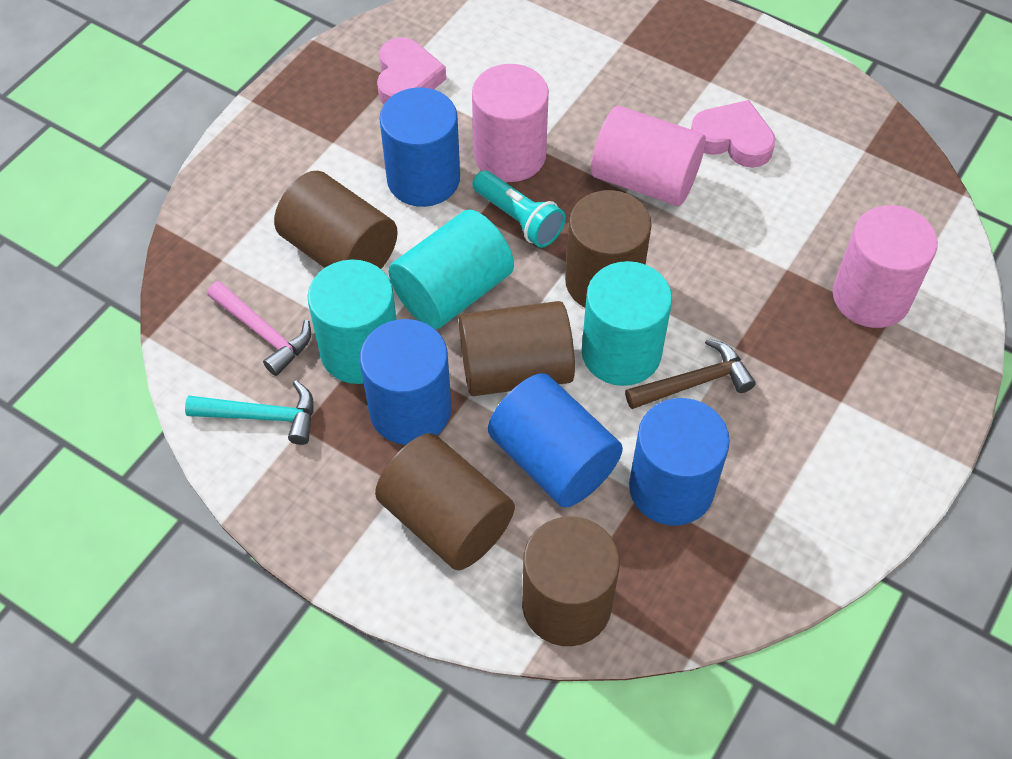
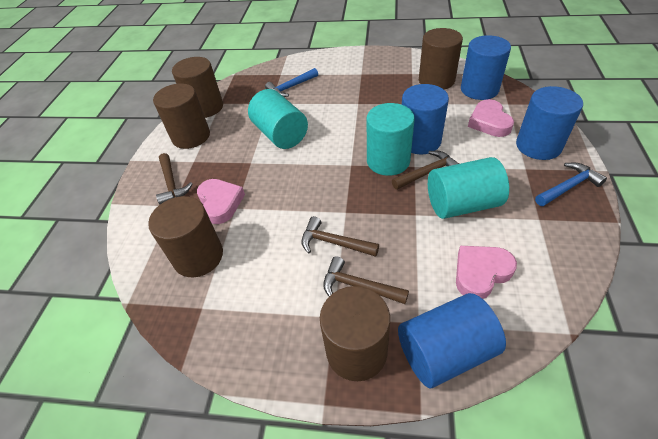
blue hammer: none = 0 -> [265,68,318,97] [535,163,607,206] = 2
brown hammer: [625,339,755,409] = 1 -> [156,153,193,204] [301,216,379,257] [323,256,409,304] [392,151,459,190] = 4
pink cylinder: [472,64,549,182] [591,106,706,206] [833,205,938,328] = 3 -> none = 0
pink hammer: [207,281,311,376] = 1 -> none = 0
pink heart: [377,37,446,104] [691,100,776,168] = 2 -> [197,179,245,224] [456,246,517,299] [468,99,514,137] = 3
turquoise flashlight: [473,170,566,248] = 1 -> none = 0
turquoise hammer: [185,381,314,445] = 1 -> none = 0

